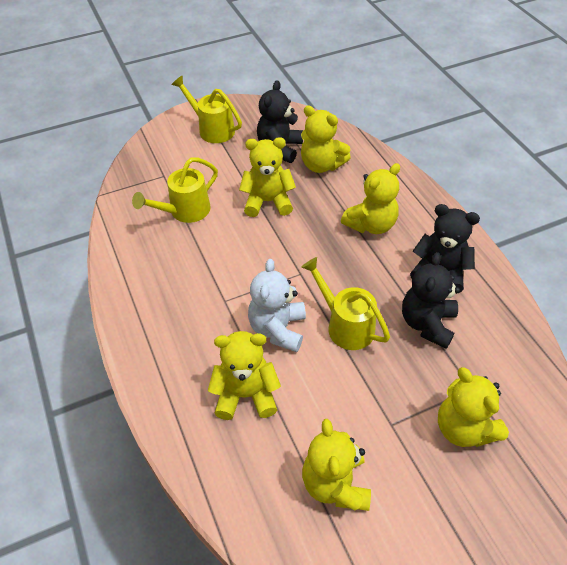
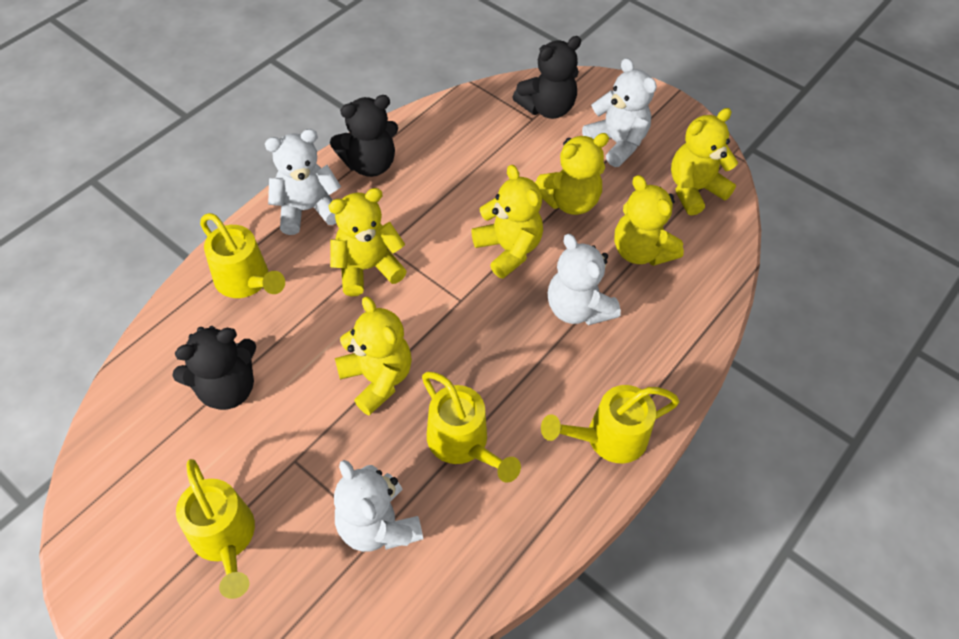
white teddy bear: [248,259,306,352] = 1 -> [265,129,341,235] [334,460,423,552] [548,234,621,325] [582,58,657,167] = 4
yellow watering can: [132,157,218,223] [171,76,242,143] [301,257,390,350] = 3 -> [176,459,255,599] [200,213,285,298] [422,371,521,483] [541,385,680,463] = 4

